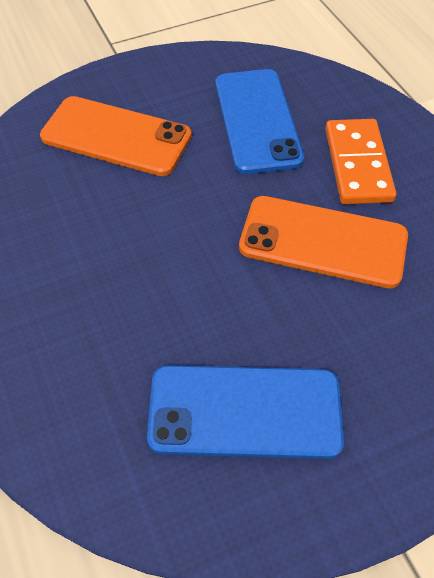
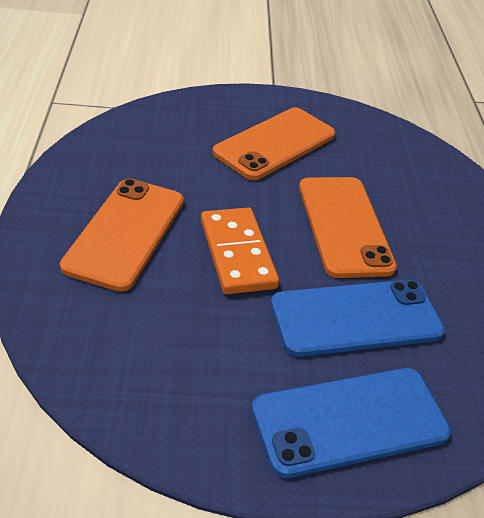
orange phone: [40,96,192,176] [239,196,408,289] = 2 -> [60,178,184,292] [212,108,335,180] [299,177,397,278] = 3

